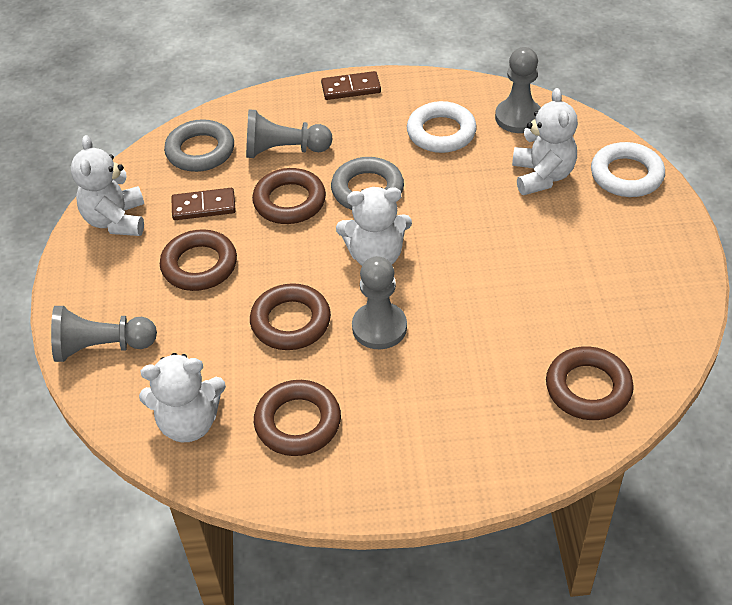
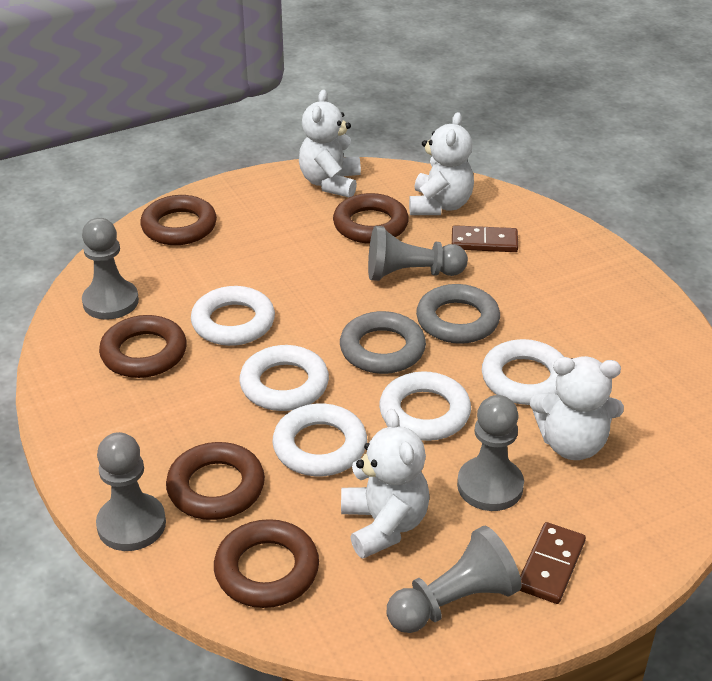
grey pawn: [51,306,157,362] [246,109,332,158] [352,256,407,349] [495,47,541,133] = 4 -> [82,218,139,320] [96,432,166,551] [368,226,468,281] [387,526,522,633] [457,395,524,511] = 5
white ring: [407,101,477,153] [591,142,665,197] = 2 -> [191,286,275,346] [239,345,329,411] [272,403,367,476] [379,371,471,441] [482,339,564,405] = 5

